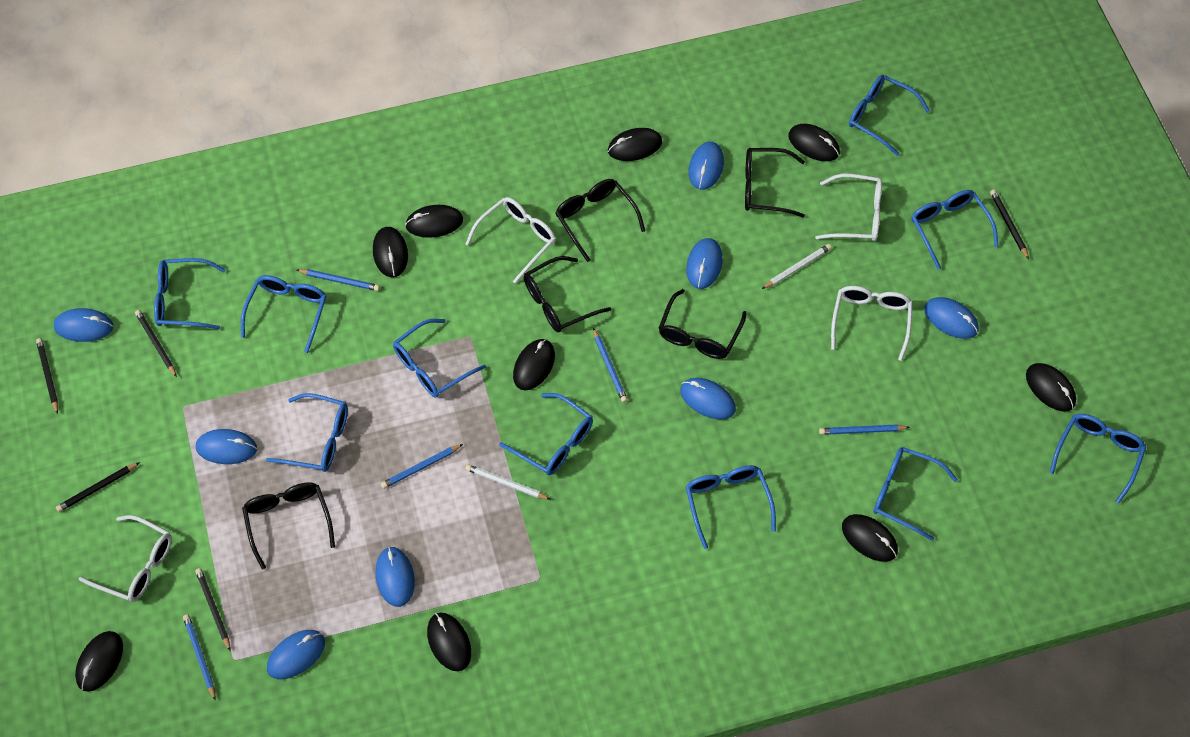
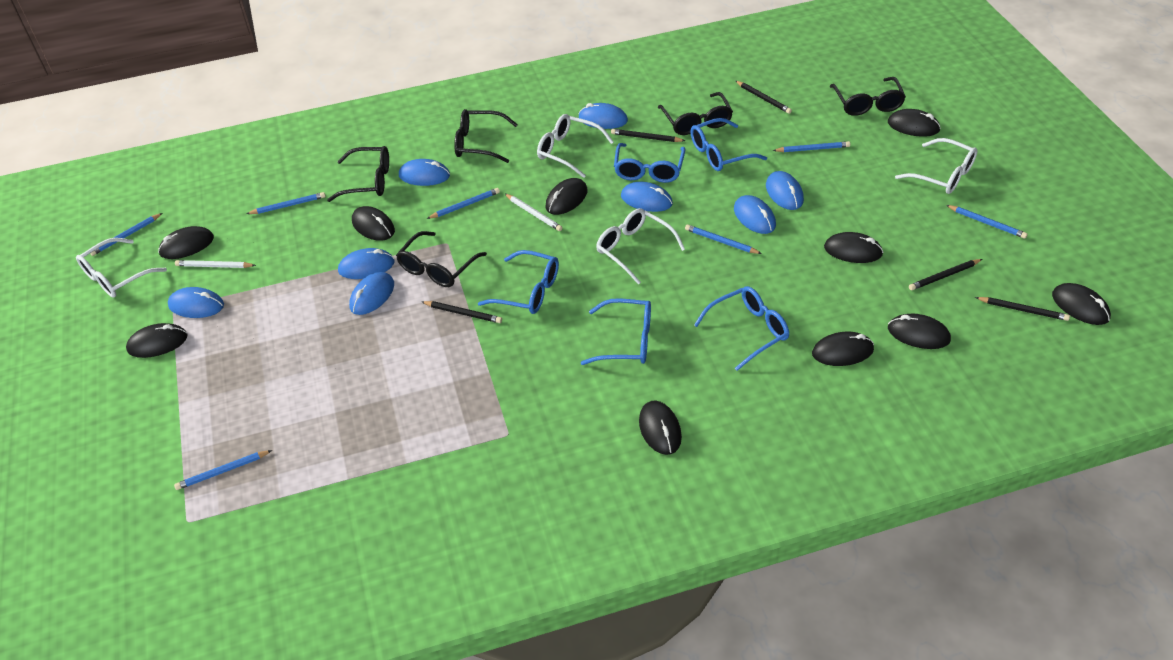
black mouse: [75,631,123,692] [373,227,408,277] [405,205,463,238] [427,612,471,671] [513,339,555,390] [608,128,662,161] [788,124,840,161] [842,514,898,562] [1026,363,1076,412] = 9 -> [126,323,188,358] [158,226,214,259] [352,206,395,241] [546,178,587,215] [639,401,682,455] [812,331,874,366] [824,232,883,263] [888,109,941,137] [888,314,951,349] [1052,283,1111,325] = 10
blue glasses: [154,258,226,330] [241,275,327,353] [266,393,348,472] [393,319,486,398] [499,393,593,475] [686,465,776,549] [849,75,930,156] [873,447,958,541] [911,190,999,270] [1049,414,1146,504] = 10 -> [478,250,559,314] [581,298,651,365] [614,143,685,183] [690,118,767,171] [694,286,789,371] = 5
blue pencil: [183,614,216,701] [297,269,380,291] [381,444,463,489] [593,328,628,403] [819,425,910,435] = 5 -> [90,213,162,256] [174,450,272,490] [247,192,326,214] [427,188,500,219] [685,224,762,254] [773,141,850,152] [946,205,1028,239] = 7

